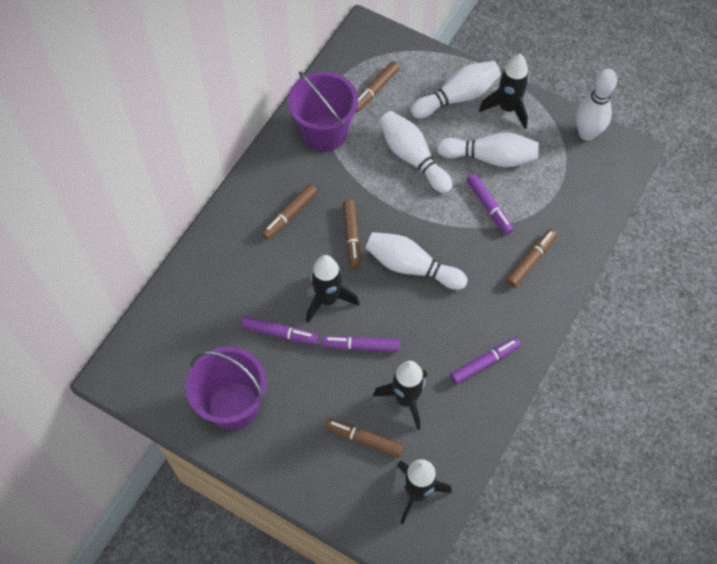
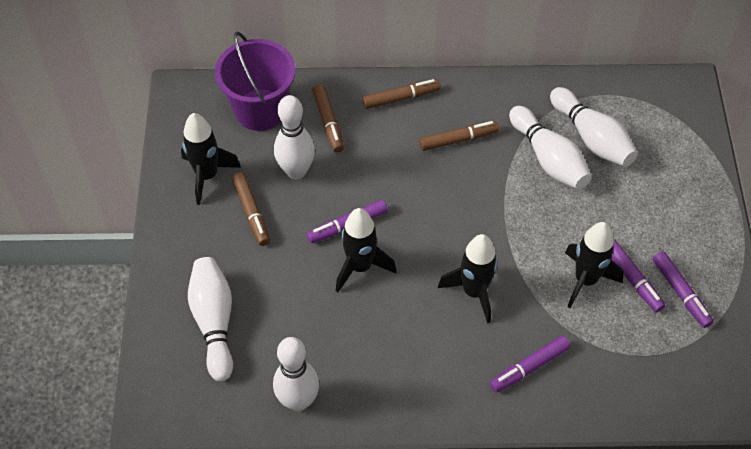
brown marker: [261,184,317,240] [325,418,403,458] [343,199,361,268] [356,61,400,112] [506,229,557,288] = 5 -> [232,172,270,246] [312,84,344,153] [362,79,441,109] [419,121,499,151] = 4
purple bucket: [185,347,267,430] [288,71,358,152] = 2 -> [215,32,296,131] = 1

